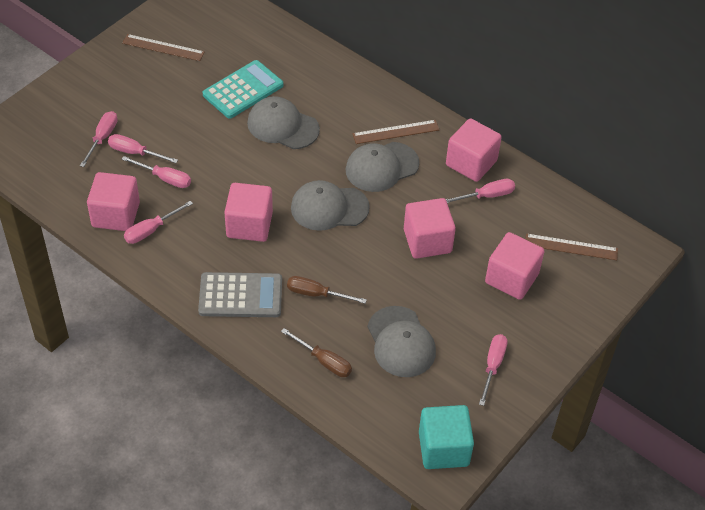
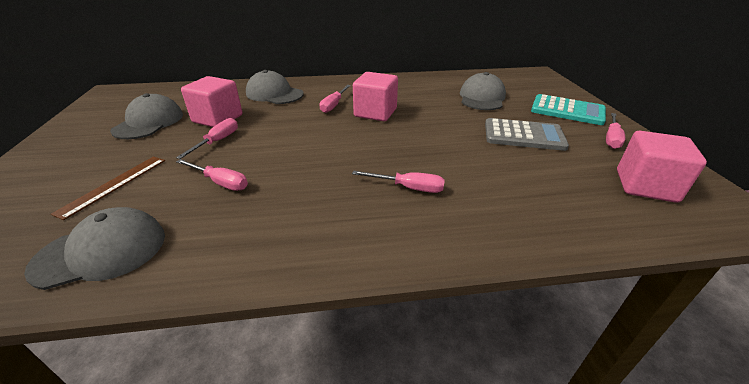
brown ruler: [122,34,205,61] [352,120,440,144] [525,233,618,260] = 3 -> [51,157,165,220] = 1
brown screwdriver: [281,328,352,377] [287,276,367,304] = 2 -> none = 0
pink cube: [87,172,140,231] [225,183,273,242] [404,198,456,259] [446,119,502,182] [485,232,545,300] = 5 -> [181,76,242,127] [353,72,398,121] [617,131,707,203] = 3
pink screwdriver: [80,111,118,167] [108,134,178,163] [122,156,191,188] [124,201,193,244] [446,179,515,203] [479,334,507,406] = 6 -> [176,118,238,159] [176,159,248,191] [319,85,351,113] [352,171,445,193] [606,113,625,149] = 5
turquoise cube: [419,405,474,469] = 1 -> none = 0

